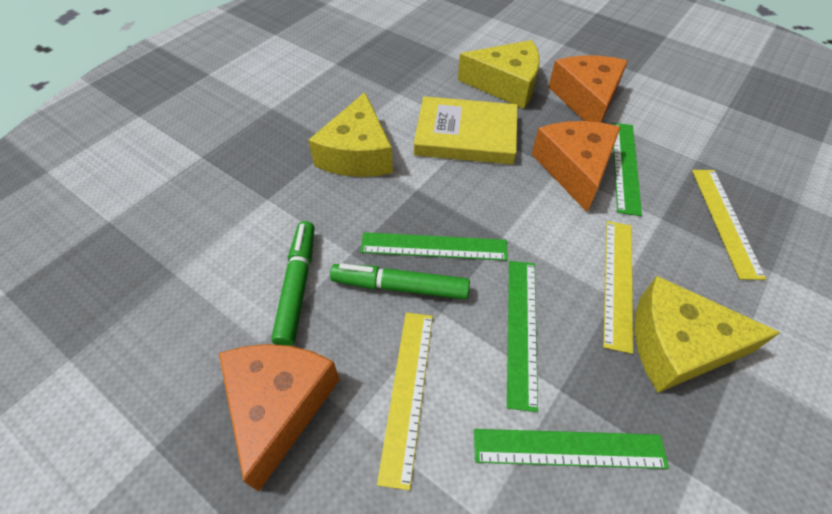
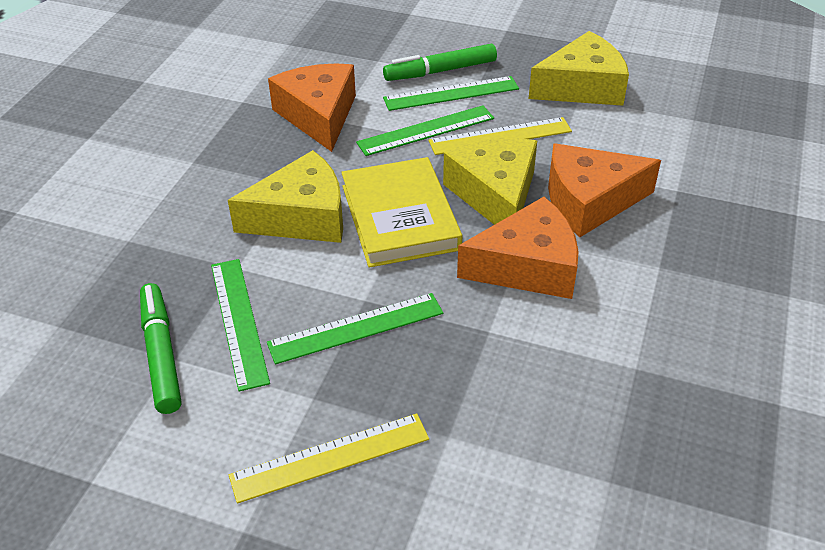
yellow ruler: [377,313,433,490] [603,221,633,354] [692,170,766,280] = 3 -> [229,414,429,504] [428,117,572,155] = 2

